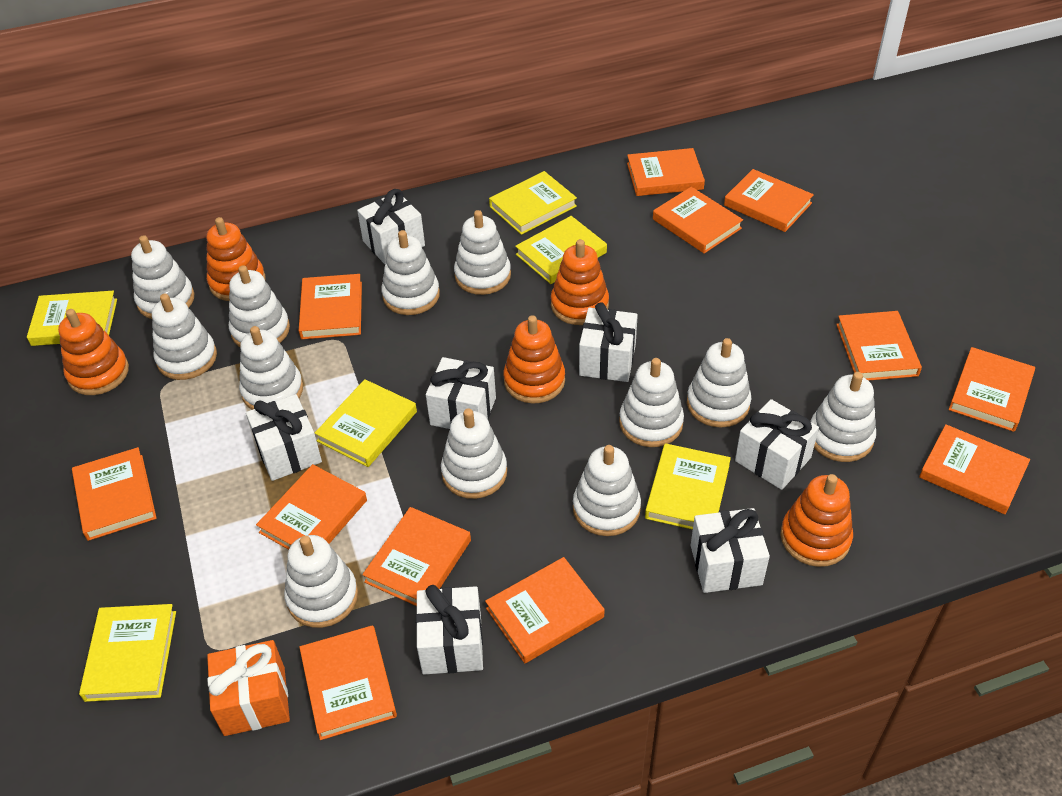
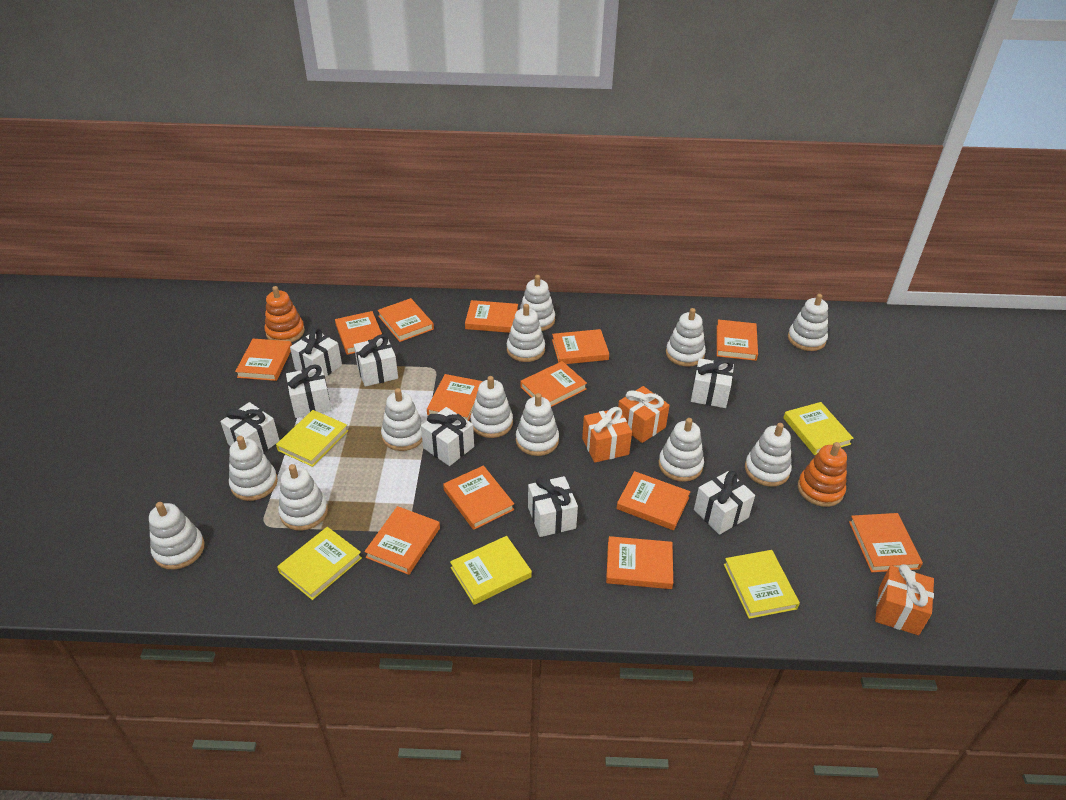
orange book: [72,447,157,541] [256,464,367,550] [299,274,362,339] [299,625,397,740] [362,507,471,606] [485,557,605,663] [627,148,705,196] [653,187,743,254] [724,169,814,232] [836,311,922,381] [919,424,1030,514] [949,347,1035,432] = 12 -> [235,339,292,381] [335,311,382,355] [364,506,440,575] [377,298,434,342] [427,374,483,421] [443,465,514,530] [465,300,518,333] [520,361,587,407] [552,329,609,364] [606,536,673,589] [616,471,690,530] [717,319,758,361] [849,513,923,572] = 13
orange gift: [207,640,290,736] = 1 -> [582,407,632,462] [618,386,670,443] [875,564,934,635] = 3
orange stacking toy: [58,309,129,395] [207,217,266,301] [503,315,565,404] [551,239,609,325] [780,474,853,567] = 5 -> [265,286,305,342] [798,442,847,507] = 2
white gift: [246,394,322,481] [357,189,425,264] [416,585,483,675] [426,357,496,429] [579,302,638,382] [690,508,770,593] [735,399,819,490] = 7 -> [220,402,280,453] [286,365,331,418] [290,328,342,377] [354,334,398,387] [421,407,474,466] [528,476,578,537] [691,358,734,408] [694,471,755,535] = 8
yellow book: [27,291,117,346] [79,604,176,702] [315,379,417,467] [489,171,577,235] [515,216,607,284] [645,443,731,530] = 6 -> [276,410,348,467] [277,527,362,600] [450,536,532,605] [724,550,800,619] [783,402,853,455] = 5

